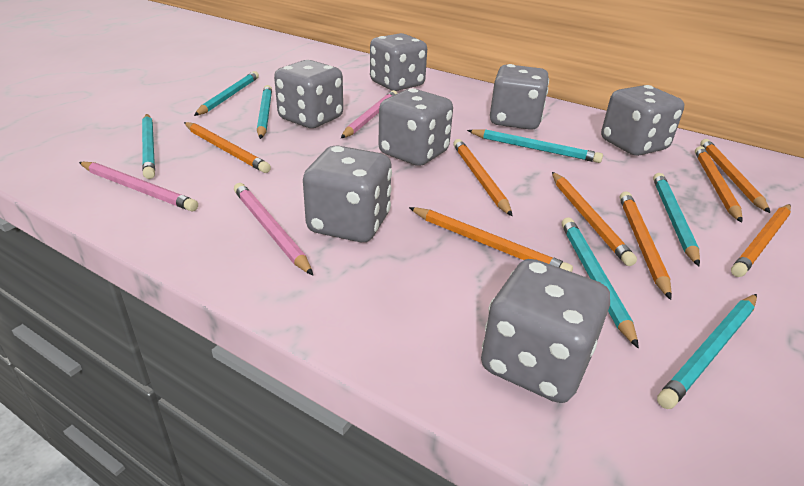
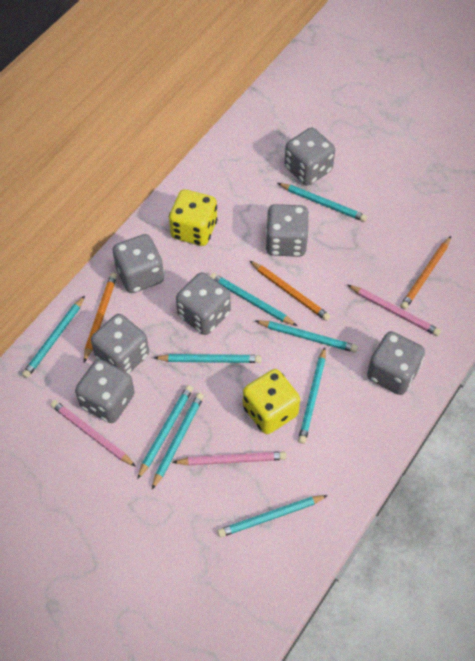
orange pencil: [184,122,271,173] [409,207,573,272] [453,139,512,216] [552,172,637,266] [620,191,672,300] [695,146,743,223] [700,139,770,213] [731,204,791,277] = 8 -> [84,273,117,363] [250,261,331,321] [400,236,451,310] = 3
turquoise pencil: [142,114,155,179] [194,71,259,116] [257,85,272,139] [467,129,603,163] [562,217,639,348] [653,173,700,266] [657,294,757,409] = 7 -> [22,296,85,378] [137,385,193,479] [152,393,204,489] [154,354,261,363] [210,273,297,326] [217,495,328,537] [256,320,358,353] [278,183,367,222] [298,347,326,444] = 9
yellow dice: none = 0 -> [169,189,218,246] [243,369,300,434] = 2

